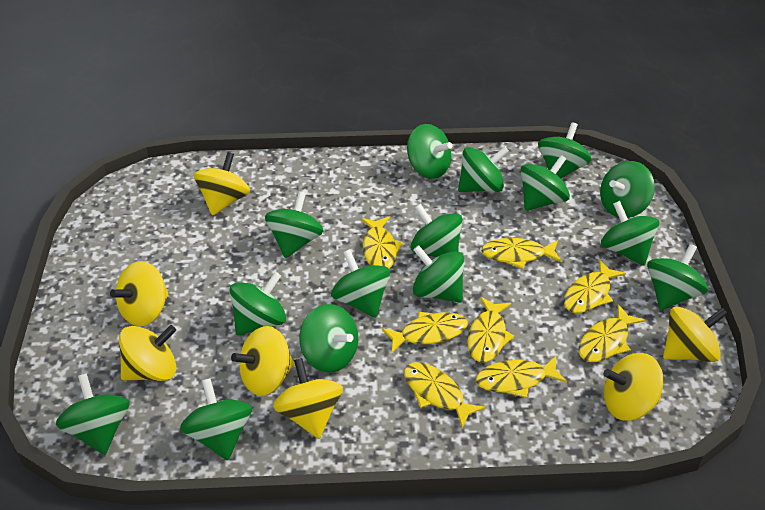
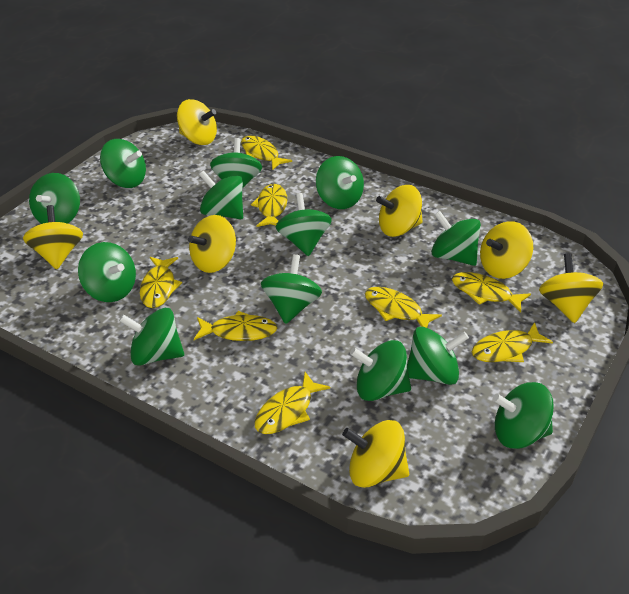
green spinning top: [56,373,130,455] [180,378,252,460] [229,272,286,336] [265,191,324,258] [299,304,358,373] [331,249,390,318] [407,124,452,179] [410,204,463,257] [413,245,464,303] [458,146,509,192] [521,155,570,211] [538,122,592,179] [600,161,655,218] [601,201,659,266] [647,244,708,310] = 15 -> [29,173,80,224] [78,242,136,302] [100,139,146,188] [119,308,184,366] [199,170,243,219] [210,138,262,189] [261,254,322,324] [276,193,332,256] [316,156,364,209] [350,340,411,401] [407,327,469,385] [431,211,481,266] [493,382,554,449] = 13

